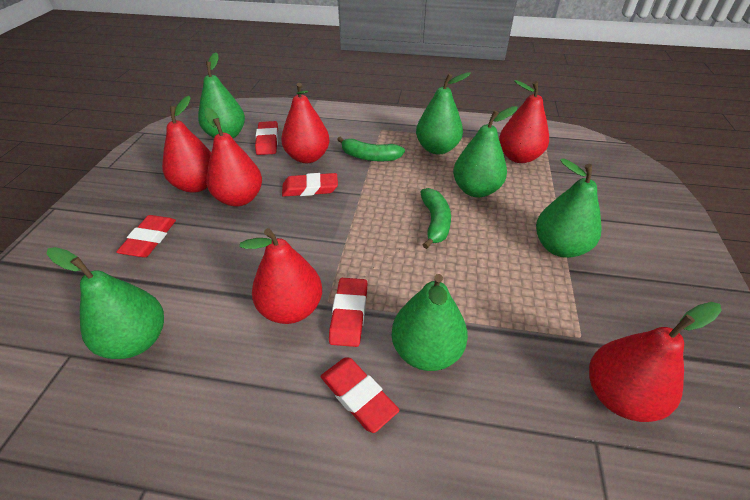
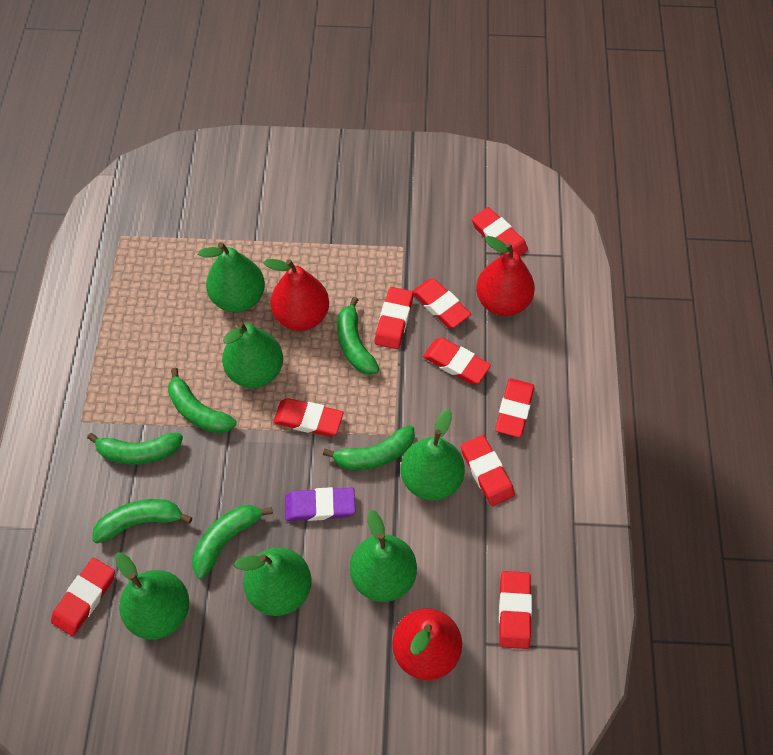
green banana: [337,137,405,161] [420,188,451,249] = 2 -> [87,433,183,465] [92,499,192,544] [168,368,236,434] [192,505,273,579] [323,425,415,470] [337,297,379,375] = 6
purple eraser: none = 0 -> [285,487,355,521] = 1
red eraser: [116,215,176,257] [255,121,278,155] [282,173,338,197] [320,358,399,433] [329,278,367,347] = 5 -> [51,558,115,636] [273,398,343,437] [375,287,413,349] [413,279,471,328] [423,338,491,384] [461,435,515,506] [472,207,528,256] [495,378,534,438] [499,571,532,649] = 9
red pear: [162,96,211,193] [204,108,262,206] [240,228,322,324] [281,83,330,163] [499,80,549,163] [589,302,722,422] = 6 -> [263,259,329,331] [392,609,462,680] [476,236,535,316] = 3

